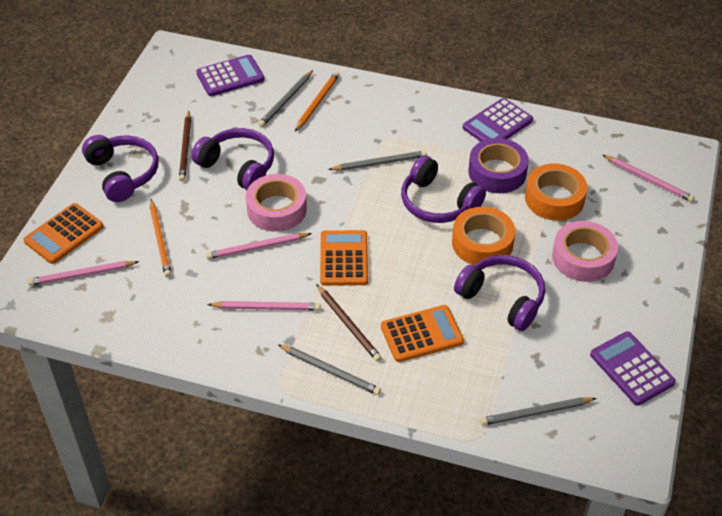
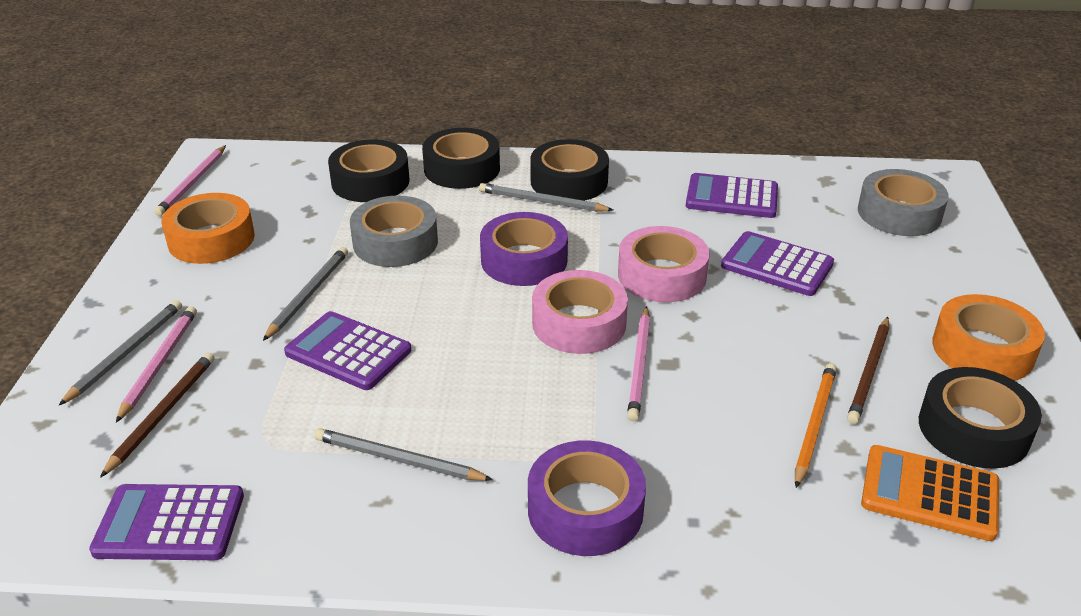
black tape: none = 0 -> [328,140,410,202] [422,128,500,189] [530,139,609,201] [919,367,1042,469] = 4
grey tape: none = 0 -> [350,195,438,267] [858,169,948,236] = 2
orange calculator: [23,203,104,264] [320,230,368,286] [381,305,464,362] = 3 -> [861,445,999,541] = 1
orange pencil: [150,199,171,277] [295,72,340,131] = 2 -> [795,363,837,488] = 1
pink pencil: [28,261,139,286] [206,233,312,259] [207,301,321,310] [603,155,695,202] = 4 -> [116,306,197,423] [154,145,226,216] [627,306,650,421] = 3
purple calculator: [196,55,264,96] [463,98,533,142] [590,331,676,405] = 3 -> [89,484,244,560] [284,311,411,390] [686,173,778,218] [721,231,834,296] = 4
purple headphones: [82,135,158,202] [192,128,274,190] [401,156,486,223] [454,255,545,331] = 4 -> none = 0
purple tape: [469,138,529,193] = 1 -> [480,212,568,286] [528,440,646,556] = 2

